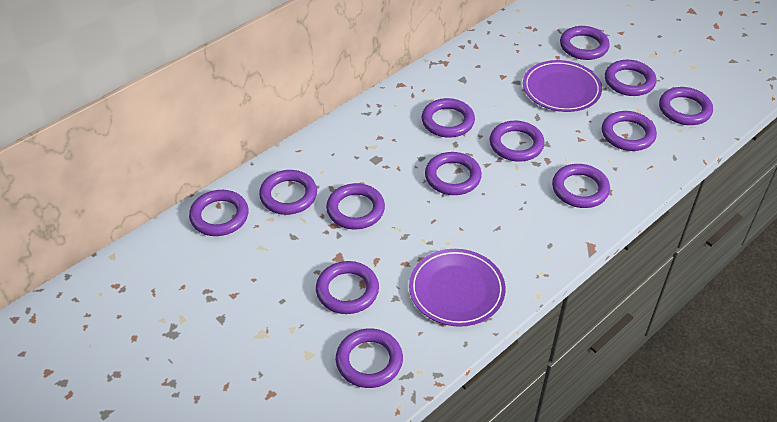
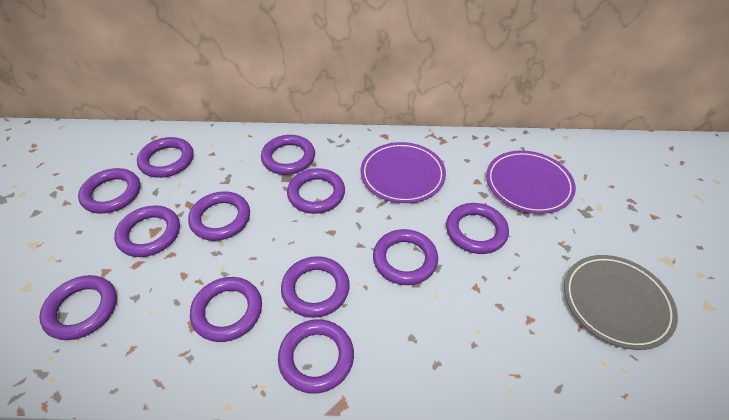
grey plate: none = 0 -> [564,255,678,350] = 1
purple ring: [189,190,249,236] [259,170,317,215] [316,261,379,314] [326,183,385,229] [336,329,403,388] [421,98,475,138] [425,152,482,195] [490,121,545,162] [552,164,610,208] [560,26,610,60] [602,111,657,151] [605,60,657,96] [659,87,713,125] = 13 -> [39,275,117,340] [78,168,140,214] [114,205,180,257] [137,137,193,178] [188,191,250,241] [190,277,262,342] [261,135,315,175] [278,319,354,394] [281,256,350,318] [287,168,345,214] [373,229,438,285] [446,203,509,254] = 12

